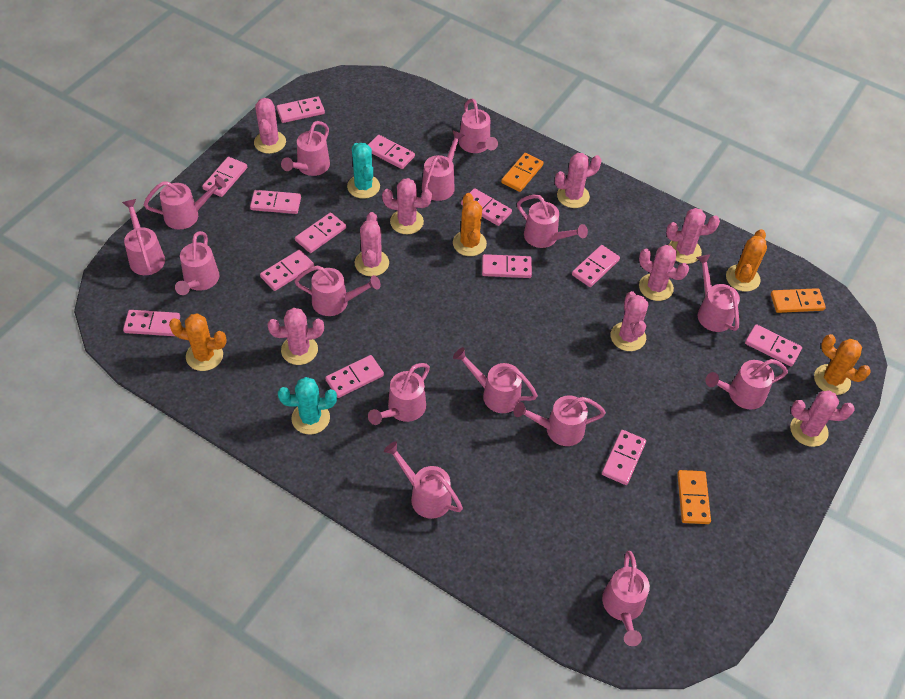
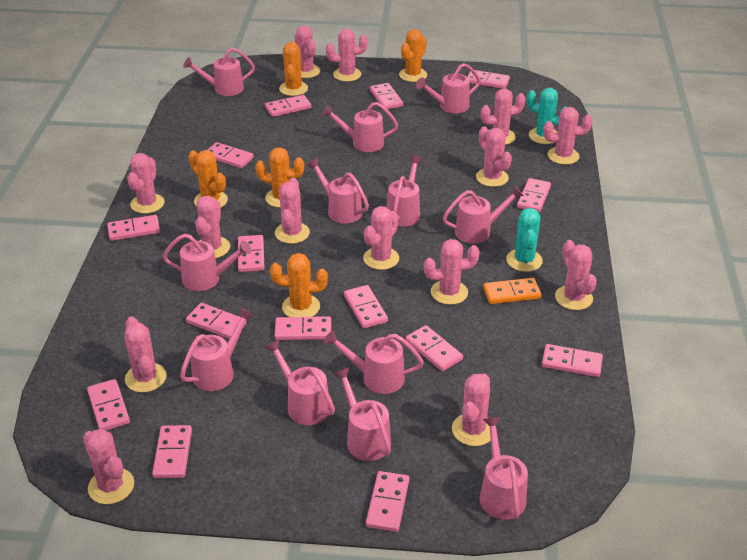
orange cactus: [169,314,227,371] [453,193,487,256] [726,229,767,292] [814,334,871,395] = 4 -> [188,150,228,207] [255,148,304,208] [270,253,328,317] [279,41,308,96] [399,29,427,82] = 5
orange domino: [501,153,544,192] [677,470,711,524] [771,288,826,313] = 3 -> [483,278,541,304] = 1
pink cactus: [254,98,286,154] [267,308,324,365] [355,212,389,276] [382,178,432,234] [555,153,602,208] [610,291,649,351] [639,245,689,301] [666,208,720,264] [790,390,854,447] = 9 -> [83,429,134,504] [124,316,167,392] [127,153,164,214] [195,196,230,258] [275,178,310,244] [294,26,320,78] [326,29,368,82] [363,206,399,270] [424,239,480,305] [452,374,491,446] [476,127,512,187] [481,88,526,145] [543,107,593,165] [555,240,597,310] = 14
pink domino: [123,310,180,336] [202,157,247,197] [250,190,301,214] [260,250,314,291] [276,96,325,123] [295,213,346,253] [325,355,384,398] [368,135,415,169] [461,188,512,226] [482,254,532,278] [572,245,620,287] [602,430,646,485] [745,324,802,367] = 13 -> [87,379,130,431] [107,215,160,241] [152,425,192,478] [186,303,246,339] [208,142,254,168] [238,235,264,272] [265,95,311,117] [274,316,331,340] [344,285,388,328] [366,471,409,532] [370,83,403,109] [406,325,463,371] [467,70,510,89] [517,178,551,212] [542,344,603,377] = 15
pink watering can: [122,199,165,275] [144,176,226,229] [175,231,220,295] [281,121,330,176] [294,265,381,316] [368,363,430,425] [384,441,463,519] [422,130,465,201] [453,347,538,413] [459,98,498,153] [513,395,606,446] [517,195,588,248] [602,551,650,646] [696,254,740,332] [705,359,788,410] = 15 -> [162,234,251,291] [180,308,254,391] [183,48,255,96] [265,340,335,425] [307,158,369,224] [322,102,398,152] [324,330,424,394] [333,367,391,461] [387,155,423,226] [416,63,481,113] [443,185,524,244] [480,417,528,520] = 12

